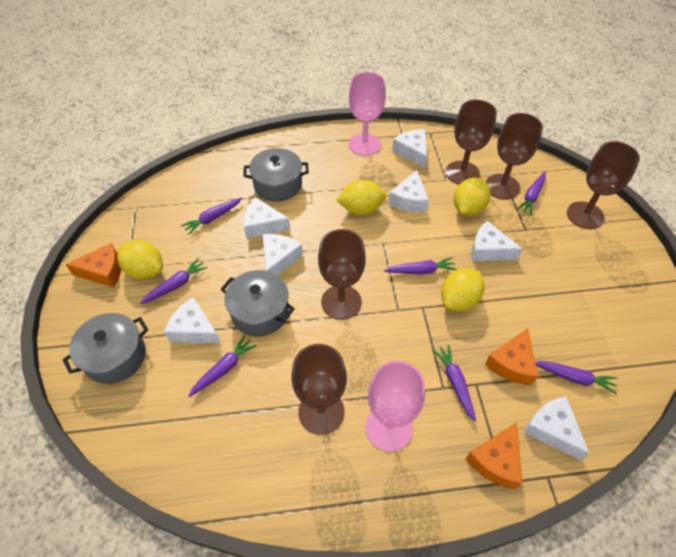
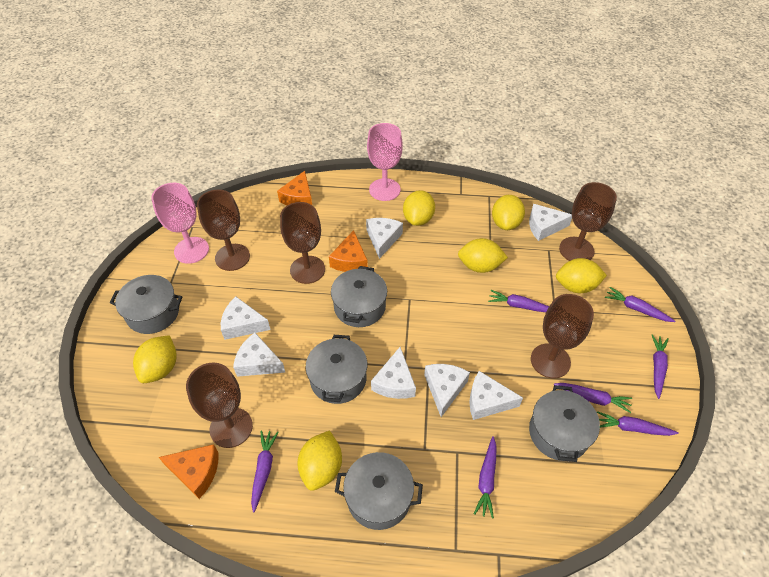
grey pot: [63,313,148,384] [221,270,295,336] [243,148,309,202] = 3 -> [110,275,182,334] [306,335,367,404] [331,266,387,327] [335,452,423,530] [529,385,600,462] = 5
yellow lemon: [117,240,163,279] [336,180,386,215] [441,268,485,311] [454,178,491,216] = 4 -> [133,335,176,383] [298,430,342,491] [403,190,435,226] [458,238,508,273] [492,195,525,230] [556,258,607,293] = 6

